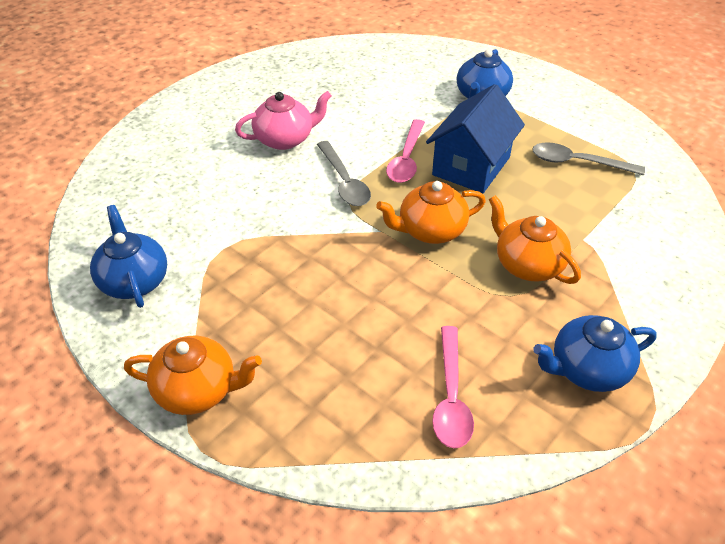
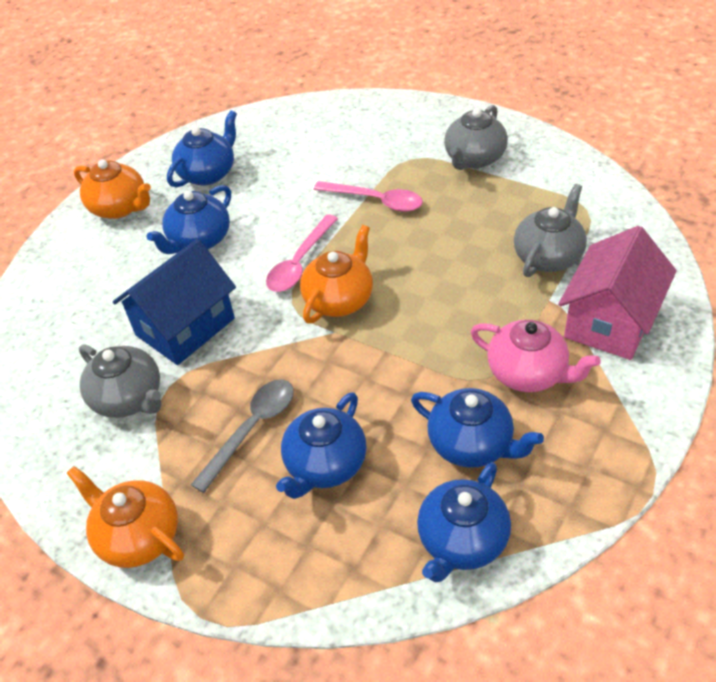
blue teapot: [90,205,167,308] [457,49,513,99] [533,315,657,392] = 3 -> [147,185,231,254] [167,110,237,187] [276,392,367,499] [411,388,544,468] [417,462,511,582] = 5
grey spoon: [317,141,371,206] [532,142,645,175] = 2 -> [191,379,294,493] = 1
grey teapot: none = 0 -> [79,344,161,418] [444,105,508,170] [514,184,587,277] = 3
pink house: none = 0 -> [558,226,677,360] = 1

